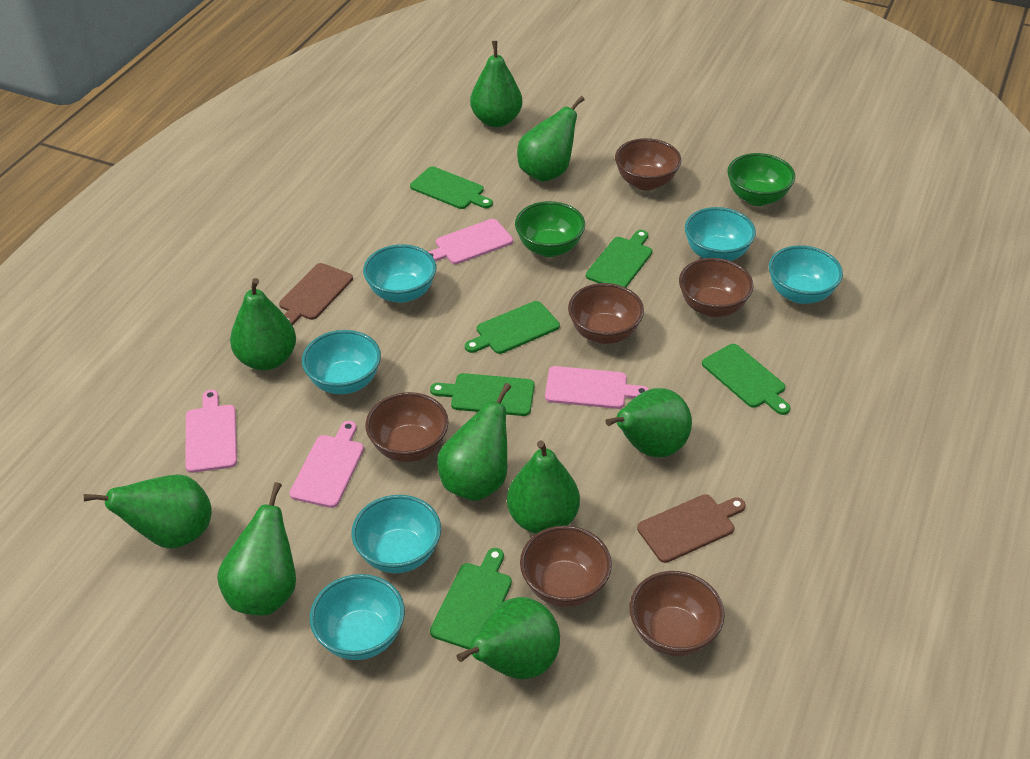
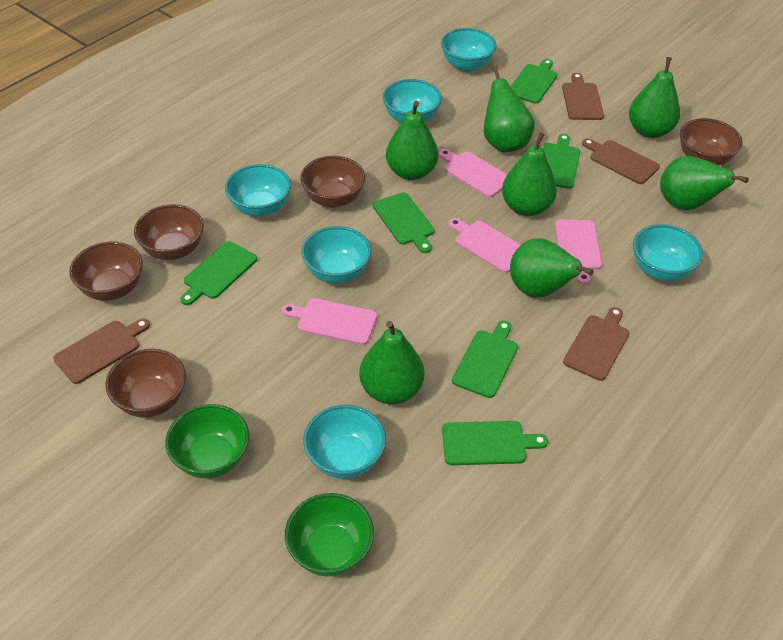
brown bowl: [365,392,449,462] [520,525,612,607] [568,283,644,344] [615,138,681,190] [629,571,725,657] [679,258,754,317] = 6 -> [69,242,143,301] [105,349,186,418] [134,204,204,260] [300,156,365,208] [680,118,743,166] = 5
brown cutting board: [279,263,353,326] [637,494,746,563] = 2 -> [53,318,150,384] [562,73,604,120] [563,307,629,381] [582,138,660,184] = 4
green pear: [84,475,212,549] [217,482,296,616] [230,278,296,370] [437,383,511,501] [457,597,560,679] [470,41,522,127] [507,440,580,534] [517,96,585,182] [606,388,692,457] = 9 -> [359,321,424,404] [386,101,438,180] [484,65,535,152] [502,132,557,216] [510,238,594,297] [629,57,680,138] [660,156,749,210] = 7

